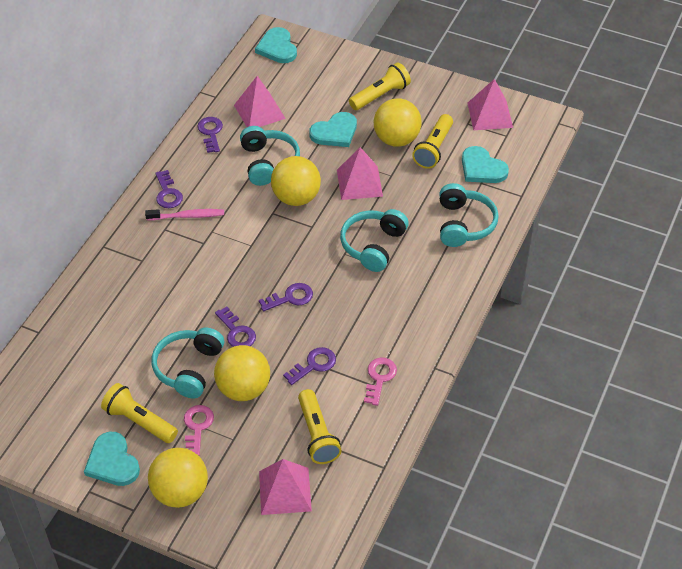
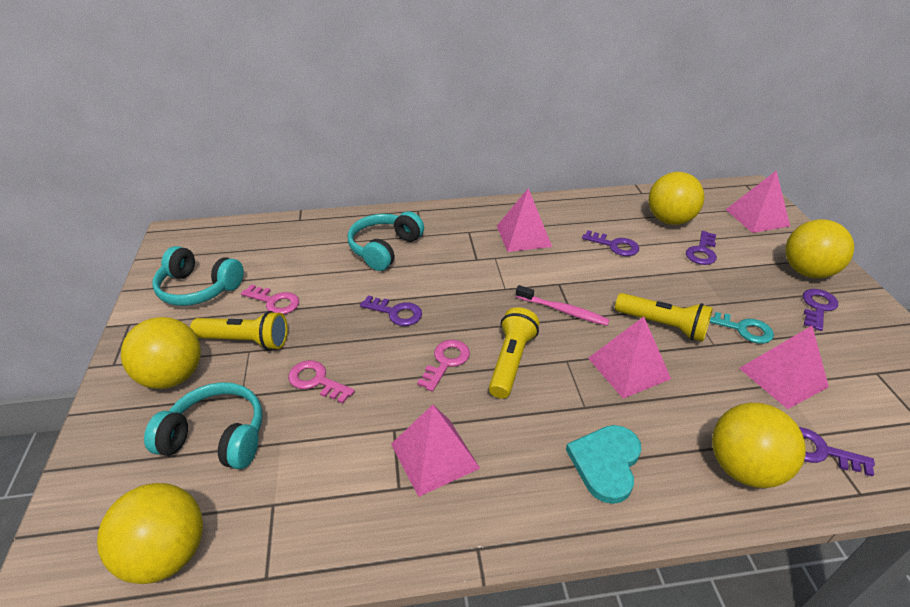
pink key: [184,405,214,456] [364,358,397,406] = 2 -> [241,284,299,315] [288,360,355,404] [417,340,470,392] = 3
pink pyramid: [234,76,286,127] [259,459,312,515] [337,147,383,200] [468,79,513,130] = 4 -> [391,405,480,497] [497,188,552,252] [588,317,671,399] [726,171,790,233] [739,326,829,409] = 5
turquoise headphones: [152,328,224,399] [240,126,300,186] [340,209,409,272] [439,183,498,247] = 4 -> [144,382,263,469] [152,246,244,306] [348,211,424,271] = 3
turquoise heart: [84,432,140,486] [255,27,297,63] [310,112,357,147] [462,146,509,183] = 4 -> [566,425,641,504] = 1
turquoise key: none = 0 -> [709,312,774,344] = 1
yellow ball: [148,448,208,508] [214,345,270,401] [271,156,321,206] [374,98,421,147] = 4 -> [97,483,203,584] [121,317,201,389] [649,172,705,225] [712,403,806,488] [785,219,854,278] = 5
yellow flashlight: [101,383,178,443] [298,389,342,464] [349,62,411,110] [412,114,453,169] = 4 -> [190,311,288,350] [489,307,539,399] [615,293,713,342] = 3

